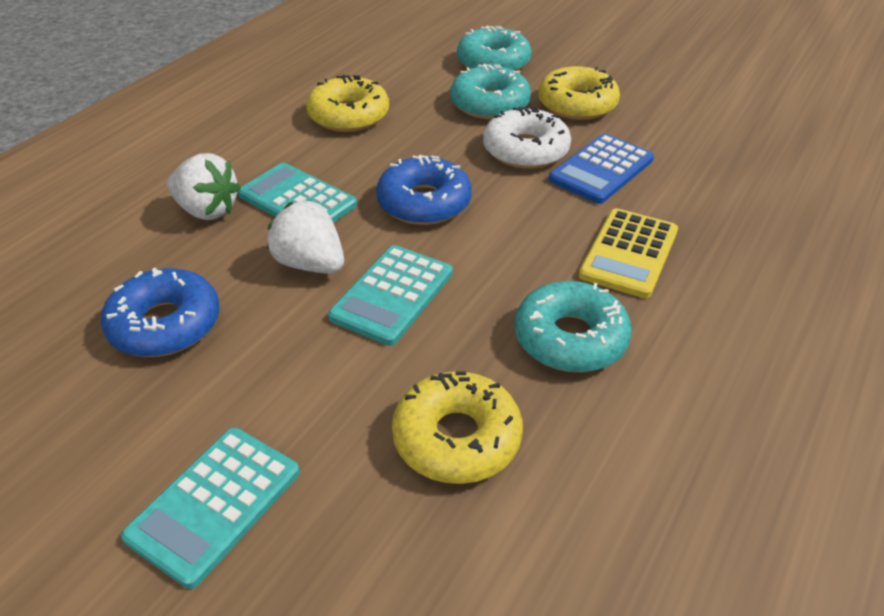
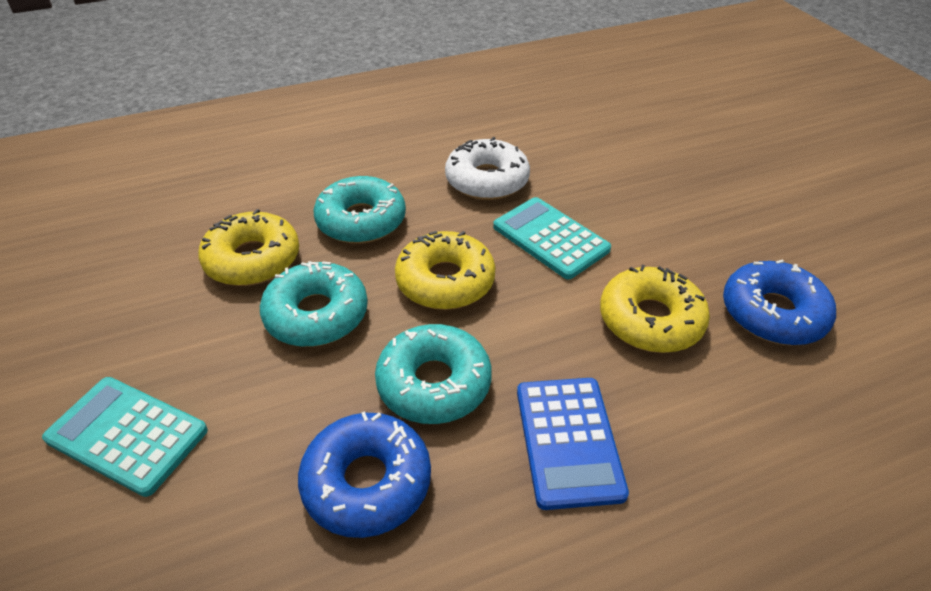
turquoise calculator: [121,428,300,589] [238,163,357,223] [328,245,453,346] = 3 -> [42,377,208,497] [493,197,611,279] = 2
white strawberry: [167,153,241,220] [267,200,344,274] = 2 -> none = 0
yellow calculator: [579,208,678,298] = 1 -> none = 0

